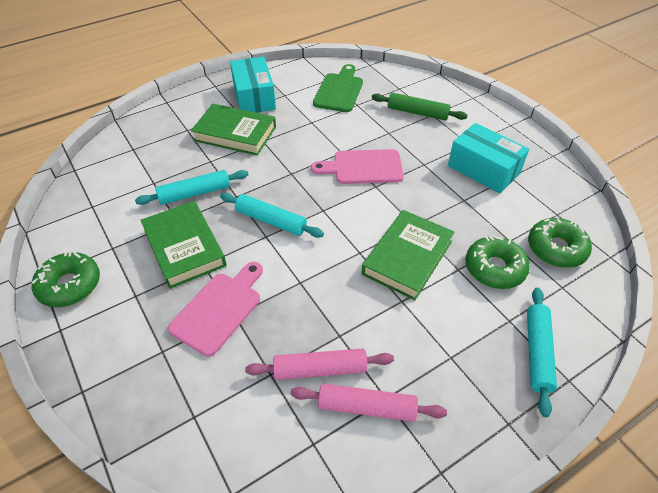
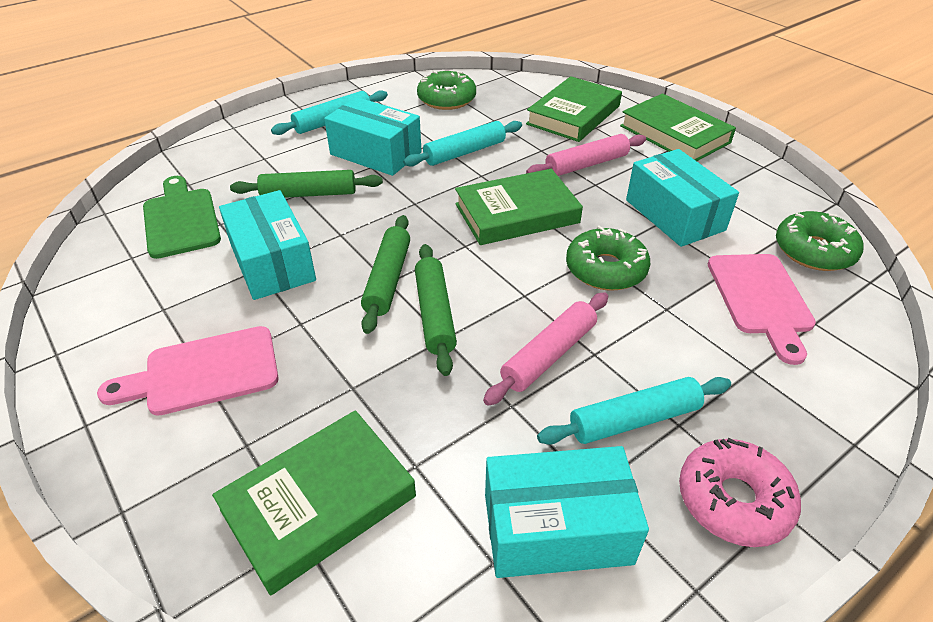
green book: [141,201,227,289] [191,104,276,156] [362,210,454,300] = 3 -> [212,410,416,595] [455,169,583,245] [526,76,622,142] [620,93,736,161] = 4
green rolling pin: [372,93,468,120] = 1 -> [230,170,383,198] [361,215,410,334] [415,244,457,376] = 3
pink donut: none = 0 -> [679,438,801,547] = 1
turquoise box: [230,57,276,113] [448,123,529,194] = 2 -> [219,190,316,300] [324,97,422,176] [485,446,649,578] [626,149,739,247] = 4

